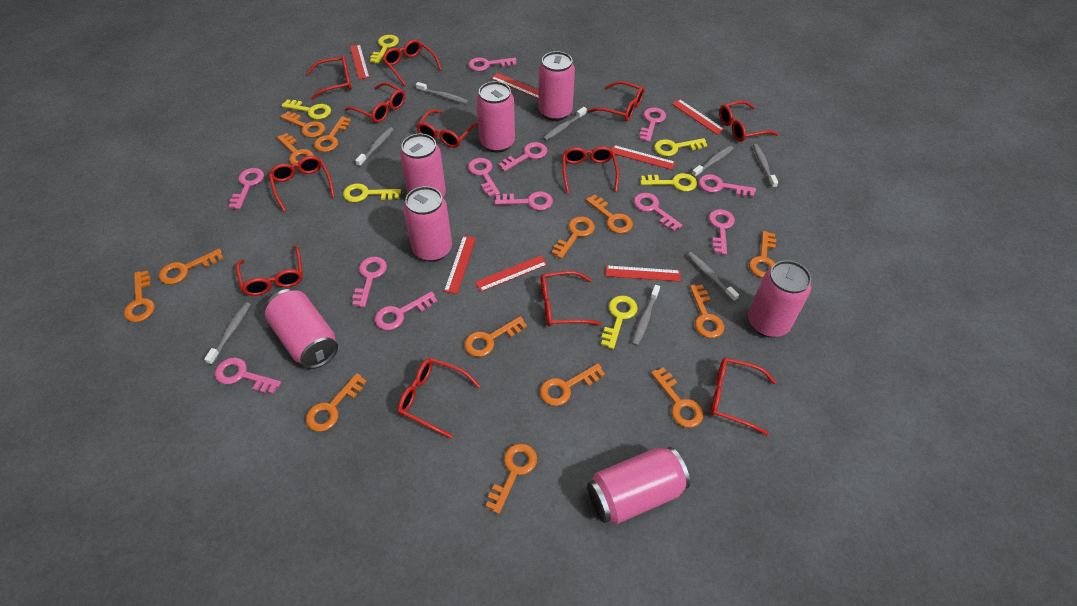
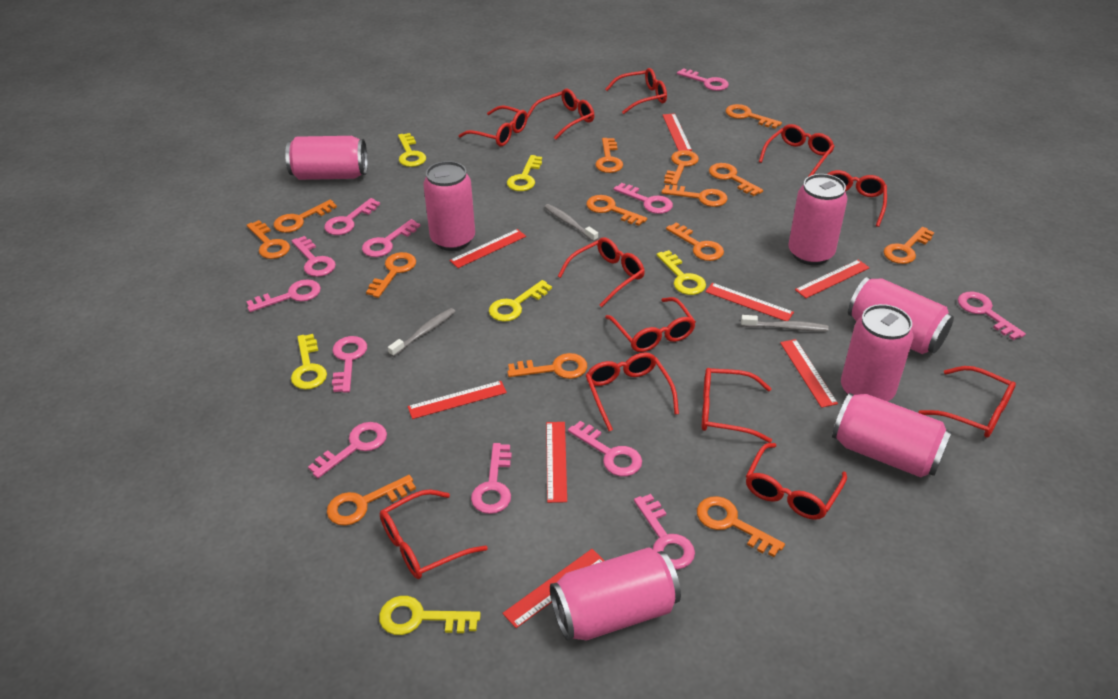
grey toothbrush: [204,302,251,365] [355,127,394,167] [416,82,468,104] [543,107,587,141] [632,285,660,346] [687,252,739,302] [691,145,734,178] [753,144,778,188] = 8 -> [388,308,456,357] [544,204,598,242] [741,315,829,331] = 3
red ruler: [350,44,369,79] [444,236,476,294] [475,255,548,292] [491,73,539,99] [606,265,681,282] [612,145,675,170] [672,99,725,135] = 7 -> [408,381,507,419] [449,229,526,268] [502,549,605,628] [546,422,567,503] [663,113,692,151] [705,283,794,321] [780,339,838,408] [795,260,870,298] = 8

